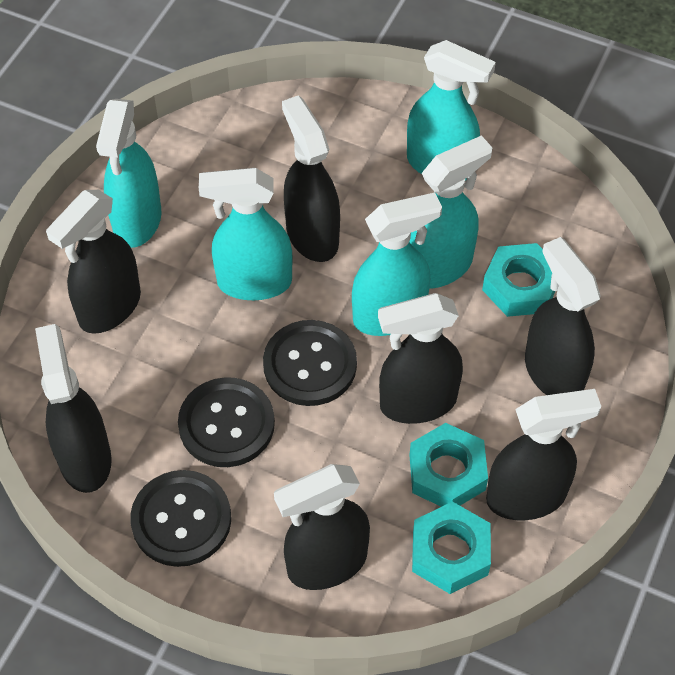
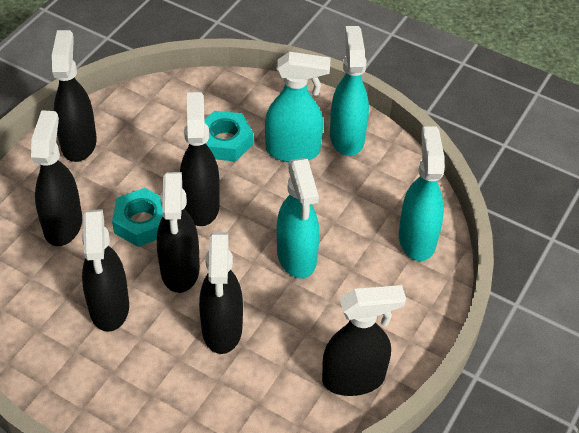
black button: [130,470,231,567] [178,377,275,467] [263,320,357,406] = 3 -> none = 0
turquoise nut: [409,423,488,507] [412,502,491,594] [482,243,555,317] = 3 -> [112,188,163,247] [205,111,253,161] = 2
turquoise spray bottle: [96,99,161,248] [199,168,293,300] [352,193,442,336] [407,40,496,181] [409,136,492,289] = 5 -> [265,52,330,162] [277,158,319,279] [330,26,369,156] [399,127,445,261] = 4

